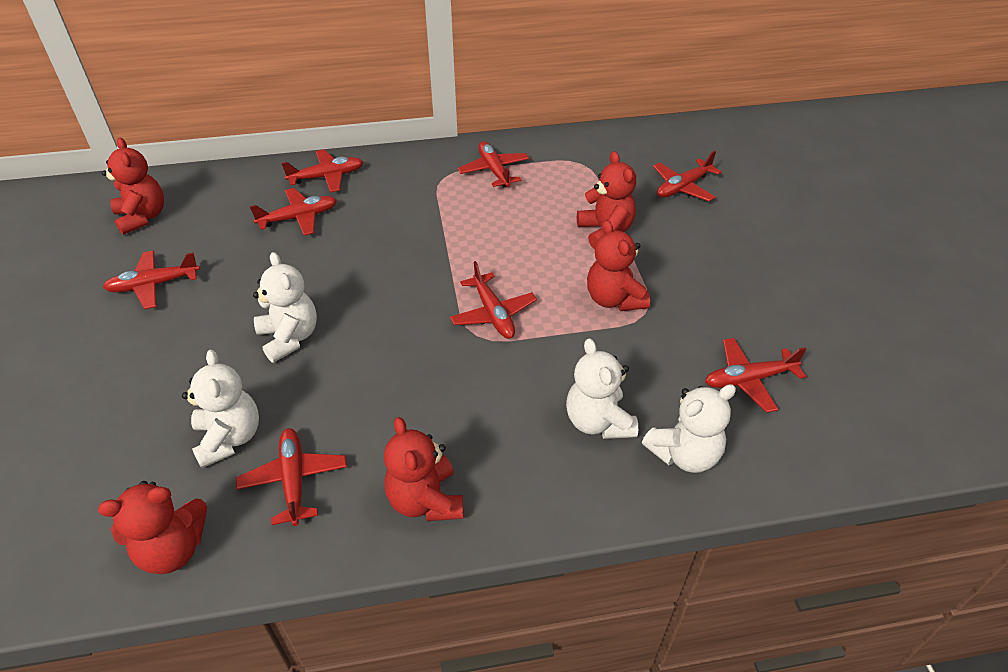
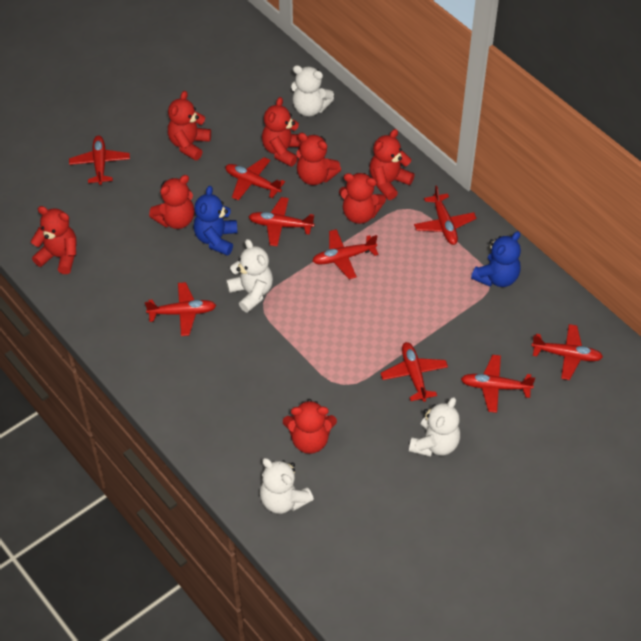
blue teddy bear: none = 0 -> [194,186,238,256] [471,231,521,287] = 2
red plane: [103,251,200,309] [236,428,347,526] [250,188,337,236] [282,149,363,193] [450,261,537,339] [458,141,529,187] [653,151,722,201] [705,338,806,413] = 8 -> [69,136,130,185] [145,282,216,336] [225,157,285,201] [249,197,315,246] [312,229,379,279] [381,342,448,402] [414,185,476,245] [461,355,535,413] [531,324,603,380] = 9
red teddy bear: [98,481,207,574] [102,138,164,235] [384,417,463,521] [577,151,636,249] [587,220,650,311] = 5 -> [31,206,77,274] [149,175,194,229] [168,91,211,160] [262,97,301,167] [283,399,337,454] [296,133,341,185] [339,173,386,224] [370,129,415,200] = 8

